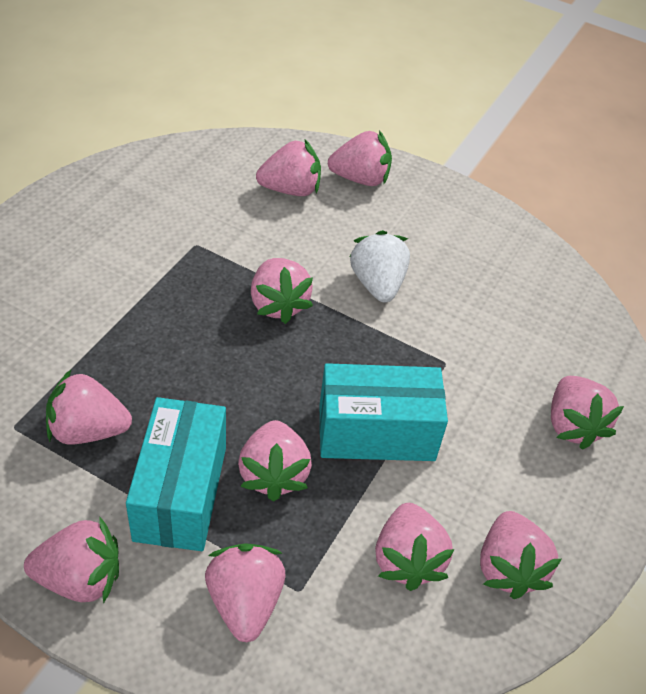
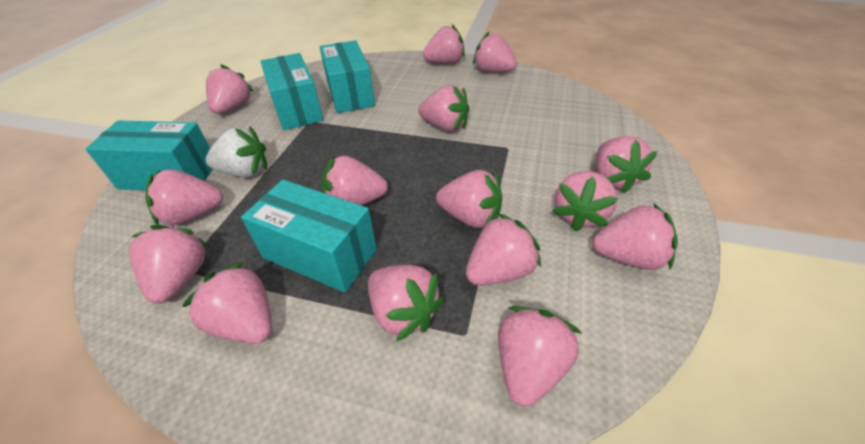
pink strawberry: [24,517,119,604] [46,370,132,444] [205,543,285,642] [238,420,312,502] [251,258,313,324] [256,139,321,196] [328,131,392,186] [375,503,455,591] [480,511,561,599] [551,376,624,450] = 10 -> [129,225,209,304] [146,169,223,225] [182,262,272,344] [206,64,254,114] [321,155,388,206] [368,265,444,342] [418,85,469,132] [423,24,465,64] [436,170,502,228] [466,213,541,285] [473,31,517,73] [498,306,582,407] [553,171,618,231] [592,203,678,270] [596,136,657,193] = 15
turquoise box: [126,397,226,551] [319,363,448,461] = 2 -> [86,121,213,190] [241,179,377,293] [260,53,323,130] [320,40,375,113] = 4

